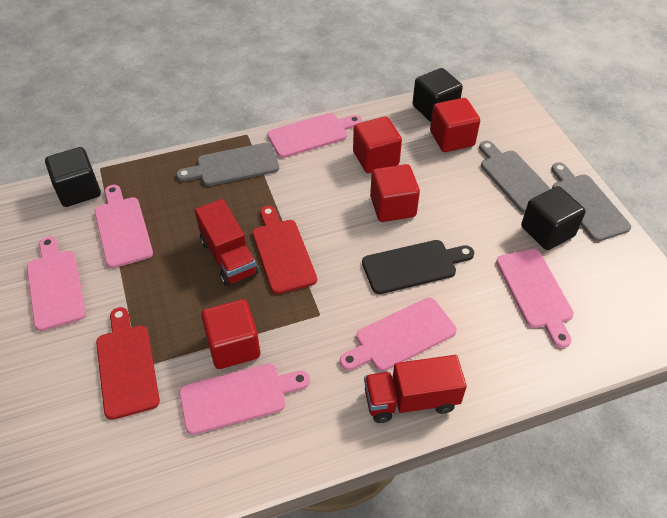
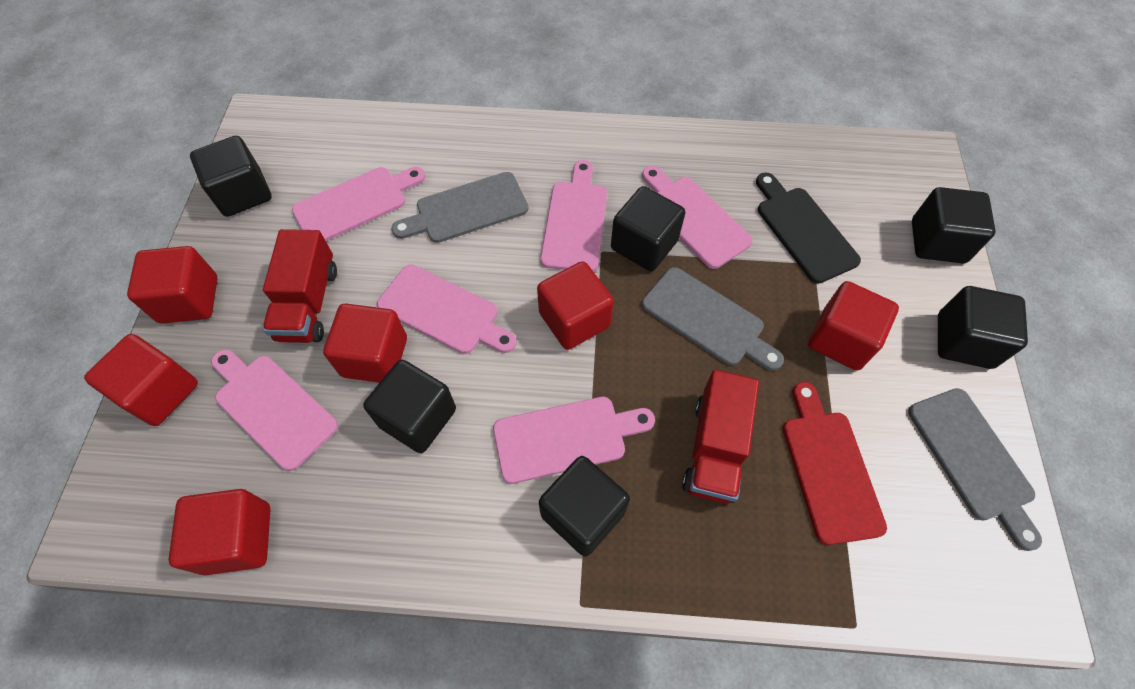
black cube: [45,147,101,207] [413,68,463,122] [521,186,586,250] = 3 -> [190,136,272,217] [363,360,456,453] [539,456,630,556] [611,186,685,271] [912,187,996,263] [938,286,1028,369] = 6
red cube: [201,299,260,369] [353,117,402,173] [370,164,420,222] [430,98,480,152] = 4 -> [84,334,198,426] [127,246,217,324] [169,489,270,576] [323,303,407,383] [537,261,614,350] [808,281,899,370] = 6
red cutting board: [96,307,160,420] [252,206,317,294] = 2 -> [783,382,887,545] = 1

